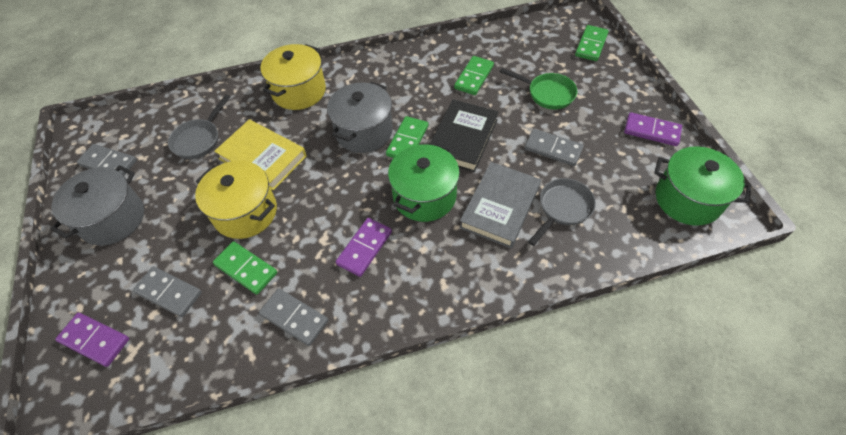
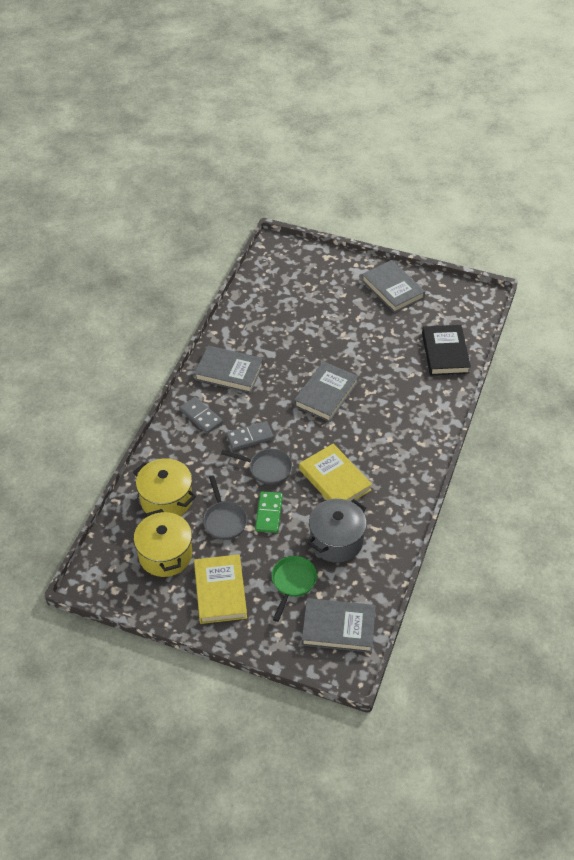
green domino: [213,241,277,295] [386,116,428,158] [454,56,494,95] [575,25,609,61] = 4 -> [255,491,283,533] = 1
green pot: [388,142,460,222] [654,146,752,226] = 2 -> none = 0
grey book: [459,162,541,248] = 1 -> [194,345,263,393] [294,361,358,422] [302,598,376,653] [362,260,425,313] = 4
grey domino: [77,144,137,175] [133,266,202,317] [259,288,328,346] [524,129,584,166] = 4 -> [179,397,223,434] [226,421,274,450] = 2
grey pot: [50,165,144,245] [327,82,393,153] = 2 -> [308,499,367,563] = 1
purple domino: [55,313,129,367] [336,218,392,277] [624,112,682,146] = 3 -> none = 0
yellow book: [214,119,307,190] = 1 -> [194,554,247,624] [299,444,372,501] = 2

